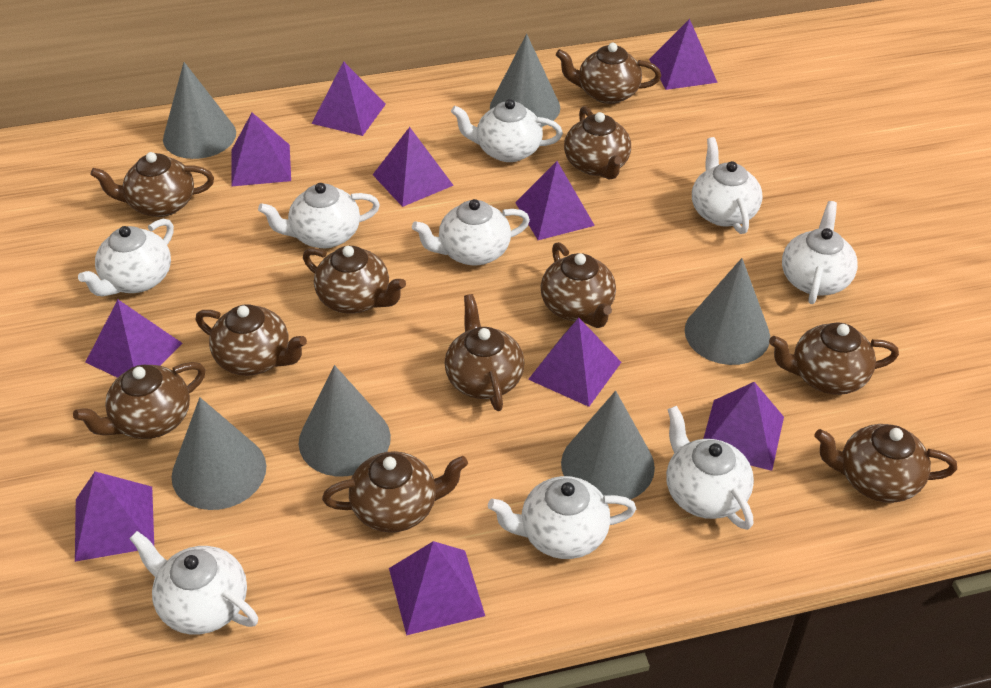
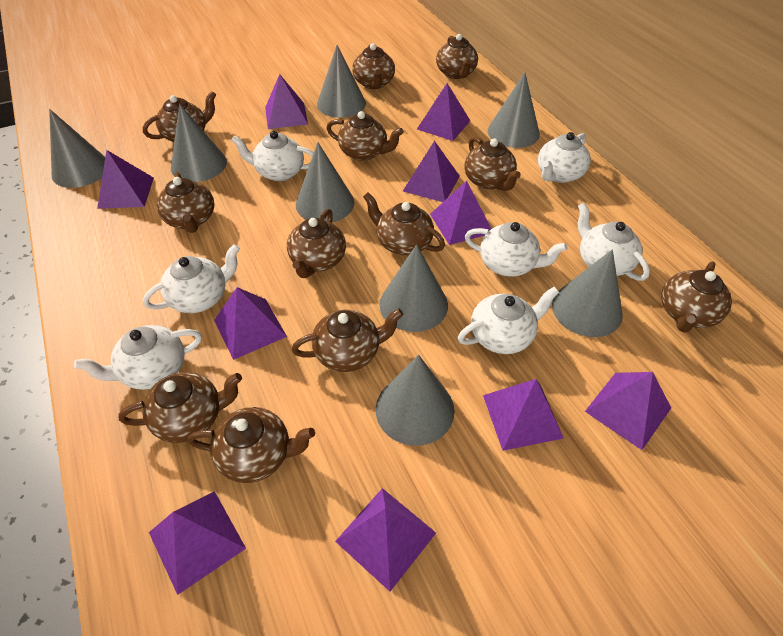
brown teapot: [73,362,206,439] [90,152,214,217] [196,304,307,376] [303,246,406,314] [322,451,468,533] [445,294,525,411] [541,242,616,328] [556,43,661,104] [564,106,631,180] [769,322,899,395] [814,424,957,503] = 11 -> [118,372,242,443] [143,91,216,142] [157,172,214,233] [187,407,315,483] [287,209,346,278] [291,309,403,372] [326,111,404,161] [352,43,395,89] [363,192,445,255] [436,34,478,79] [464,136,521,191] [661,261,732,332] = 12
grey cone: [163,62,236,159] [171,397,266,510] [299,365,391,476] [490,34,560,127] [561,391,655,500] [685,258,770,365] = 6 -> [49,109,105,188] [171,104,227,182] [296,142,355,222] [317,45,366,118] [376,355,455,446] [379,244,448,332] [487,73,540,148] [552,249,623,337] = 8
white teapot: [78,219,174,296] [129,531,258,635] [258,183,380,248] [412,199,530,265] [451,99,563,162] [488,476,636,559] [666,406,754,530] [692,137,762,234] [782,201,858,304] = 9 -> [74,325,202,390] [143,244,240,313] [231,131,314,181] [458,287,559,354] [465,222,567,277] [538,132,591,183] [578,202,650,281] = 7

